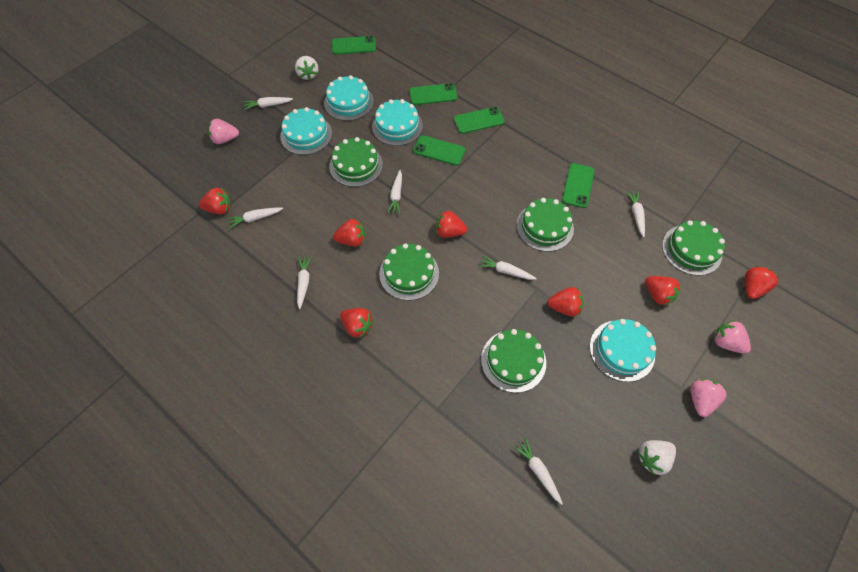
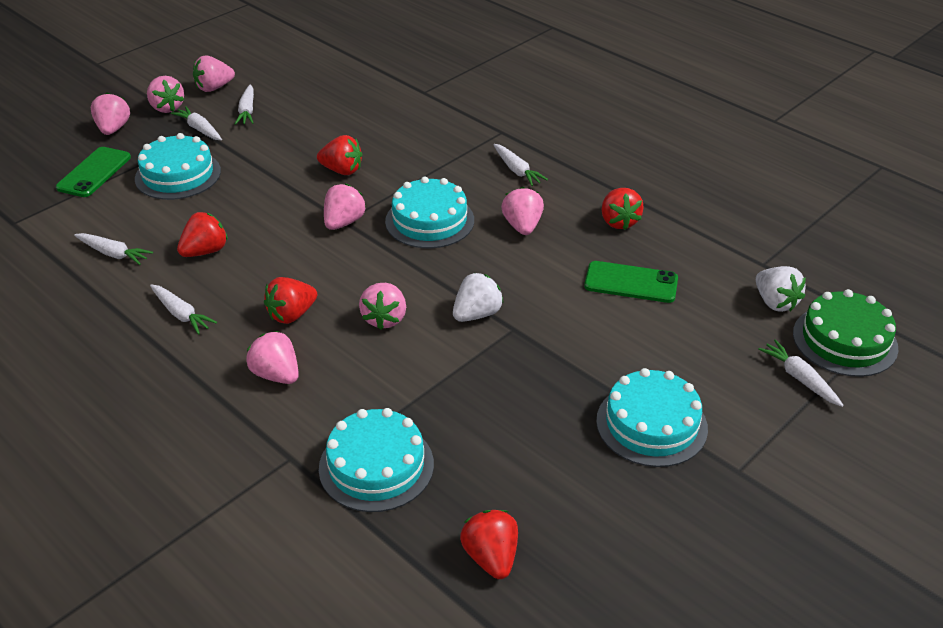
green cake: [329,137,383,187] [379,243,439,301] [481,329,546,393] [516,198,574,252] [662,220,725,276] = 5 -> [793,289,898,377] = 1
green phone: [332,36,376,55] [409,83,457,105] [413,135,465,166] [454,107,505,134] [562,163,595,208] = 5 -> [56,147,131,197] [584,261,678,303] = 2
pink strawberry: [208,119,239,144] [690,379,727,417] [714,320,751,354] = 3 -> [91,93,130,135] [147,76,184,113] [193,56,235,92] [246,331,299,384] [324,184,366,230] [359,283,406,330] [501,187,544,235] = 7
red strawberry: [199,188,231,215] [333,219,365,246] [340,308,374,338] [436,211,467,238] [547,287,584,317] [645,276,681,306] [745,266,779,299] = 7 -> [177,212,228,257] [264,277,317,324] [317,135,362,175] [460,510,518,579] [601,188,644,230] = 5
white carrot: [227,207,283,228] [244,97,293,110] [297,256,312,309] [387,170,402,214] [479,255,537,280] [513,437,563,505] [626,191,645,237] = 7 -> [74,233,153,265] [150,284,217,335] [171,106,222,140] [235,84,254,125] [493,144,548,186] [758,339,844,407] = 6

